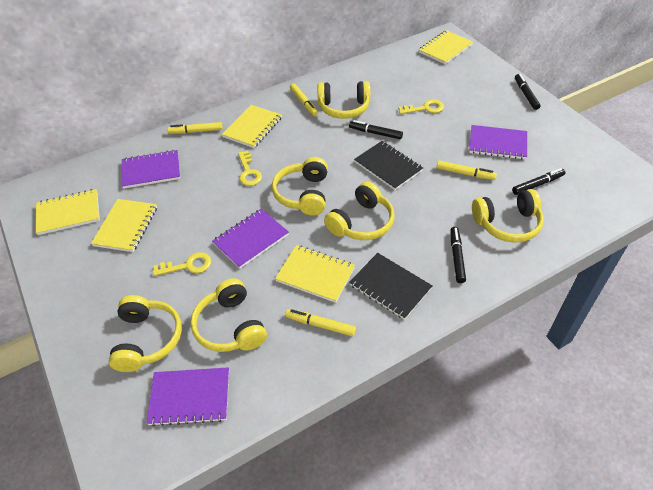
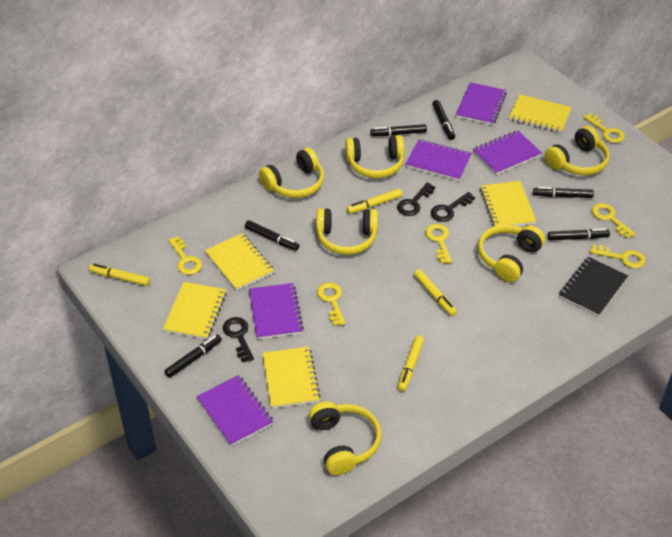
black key: none = 0 -> [223,317,254,362] [397,182,435,216] [431,192,475,222] = 3
black marker: [349,120,403,139] [451,227,466,283] [512,168,565,195] [515,74,541,110] = 4 -> [164,334,222,378] [245,220,299,251] [370,124,427,136] [432,100,455,140] [533,187,594,198] [548,228,610,240] = 6
black notebook: [349,253,432,320] [354,141,423,190] = 2 -> [559,257,628,317] = 1
purple notebook: [122,150,180,189] [146,367,229,426] [212,209,289,268] [469,125,527,160] = 4 -> [196,375,274,446] [249,283,304,339] [406,139,472,181] [456,82,507,125] [473,131,542,175] = 5
yellow key: [153,252,211,276] [238,151,262,186] [398,99,444,114] = 3 -> [168,236,202,275] [317,282,345,326] [425,224,452,264] [583,113,625,143] [590,245,646,268] [592,203,636,239] = 6

